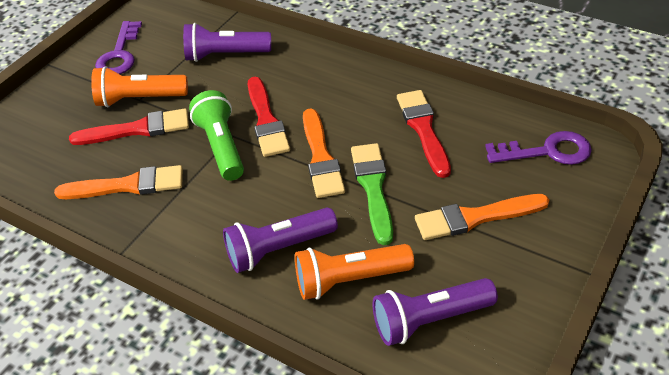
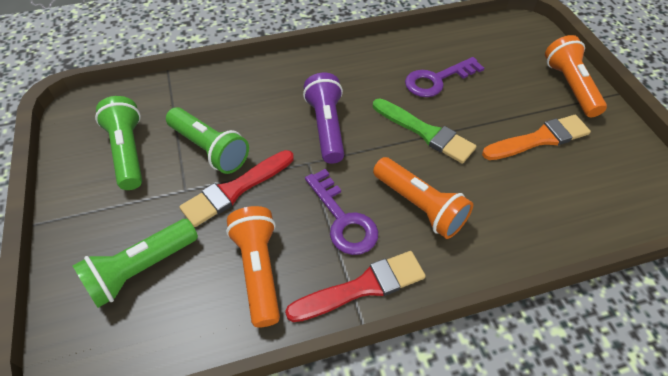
green flashlight: [189,90,244,181] = 1 -> [73,219,198,308] [95,96,142,190] [166,107,249,174] = 3
orange brush: [54,165,183,199] [303,109,345,198] [415,194,549,240] = 3 -> [482,115,591,160] = 1
orange flashlight: [91,66,188,107] [295,244,414,300] = 2 -> [226,206,280,328] [373,157,473,239] [545,35,607,117] = 3
purple flashlight: [183,23,271,62] [223,208,338,273] [372,278,498,346] = 3 -> [303,73,344,164] = 1
red brush: [69,108,189,145] [247,77,290,157] [397,90,451,178] = 3 -> [179,150,294,227] [285,251,426,322] = 2

